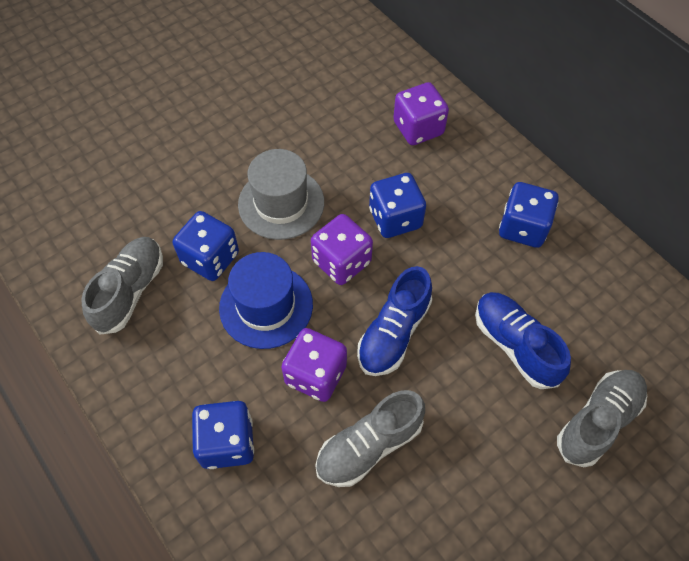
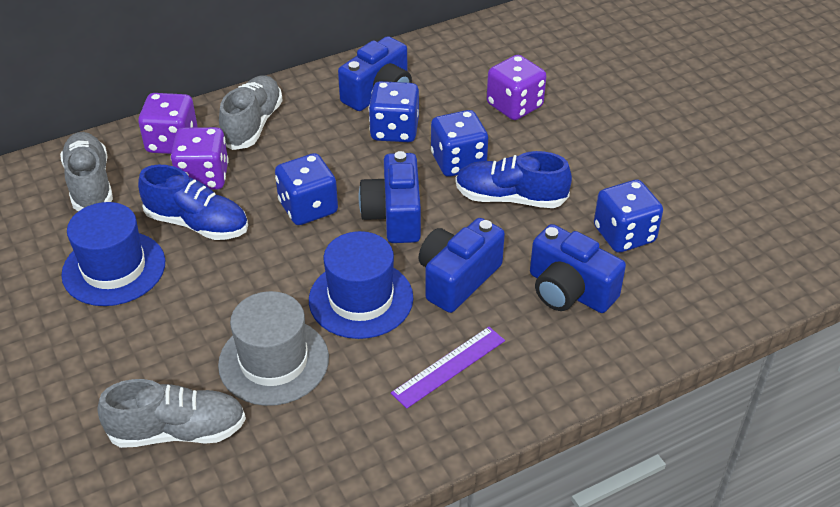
blue camera: none = 0 -> [338,36,412,111] [359,151,421,243] [419,218,505,313] [530,224,626,313] = 4
blue hat: [219,252,313,349] = 1 -> [61,202,165,306] [309,231,413,339] = 2
purple ruler: none = 0 -> [391,327,505,409] = 1

